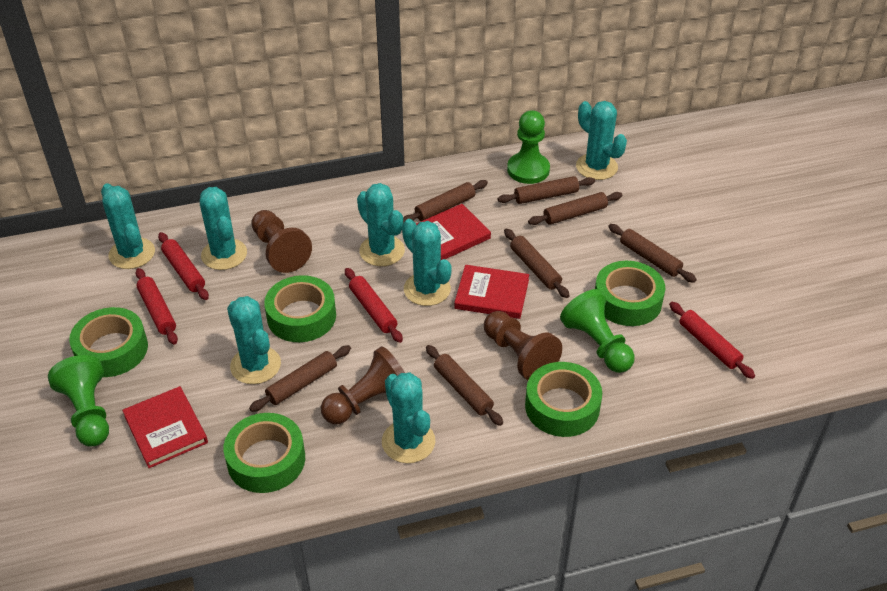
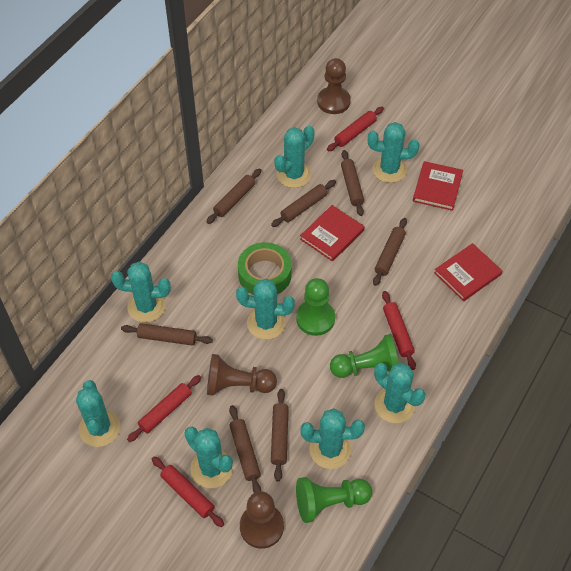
green tape: [69,307,148,377] [223,413,305,493] [264,275,336,342] [525,362,602,437] [595,261,665,326] = 5 -> [238,242,292,295] = 1
turquoise cactus: [101,183,155,269] [200,187,247,270] [227,296,281,384] [357,183,405,266] [382,373,435,463] [402,219,452,306] [576,101,627,180] = 7 -> [76,380,120,447] [111,262,171,323] [184,427,233,488] [236,279,295,339] [274,126,315,188] [301,408,365,469] [368,122,419,183] [374,363,426,423] = 8

